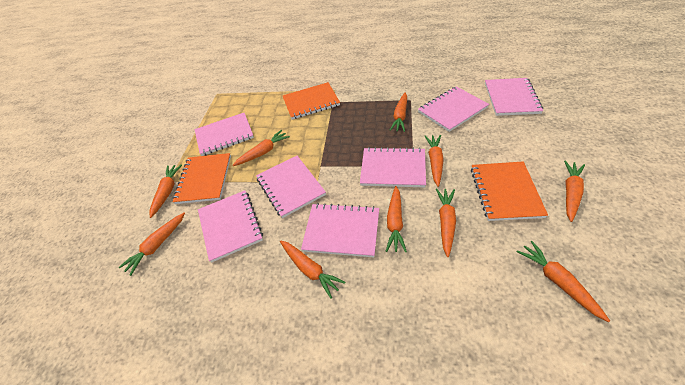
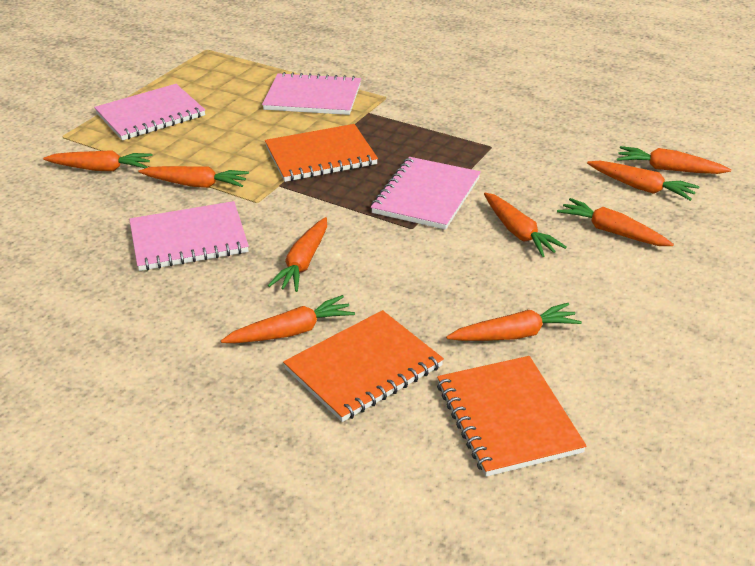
orange carrot: [119,213,185,276] [149,164,182,218] [232,130,290,166] [280,241,345,299] [386,186,407,252] [389,93,407,132] [425,135,444,187] [436,188,456,257] [517,241,610,322] [564,161,585,222] = 10 -> [43,150,153,171] [139,166,249,188] [221,295,355,343] [268,217,327,292] [446,303,582,341] [484,193,567,257] [557,198,674,246] [587,161,699,201] [617,146,731,174] = 9
pink notebook: [195,113,254,156] [198,191,263,263] [256,156,326,218] [301,203,379,258] [360,147,426,187] [418,86,489,132] [485,78,543,116] = 7 -> [94,84,205,140] [129,201,249,271] [262,72,361,115] [371,157,481,230] = 4

